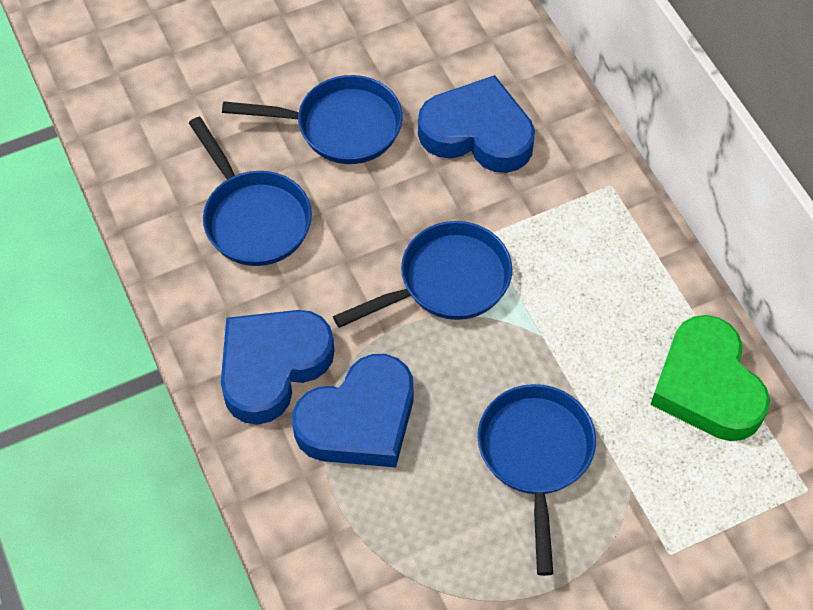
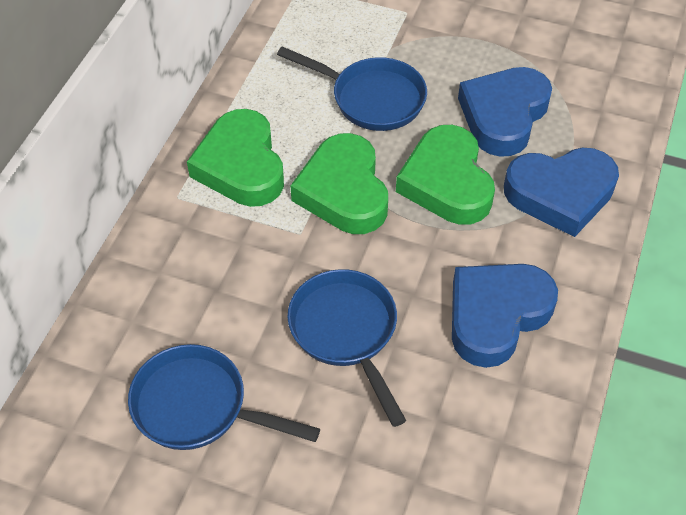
blue pan: [189,117,312,266] [222,75,403,164] [333,221,512,328] [478,384,596,576] = 4 -> [128,344,320,450] [277,47,427,131] [287,269,406,427] = 3
green heart: [650,315,770,441] = 1 -> [187,109,284,207] [290,133,388,234] [396,125,495,225] = 3

